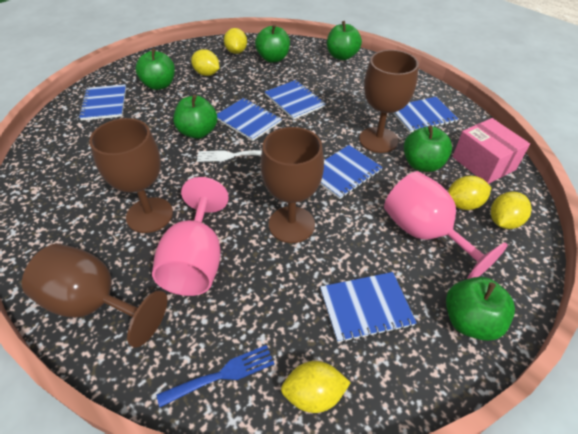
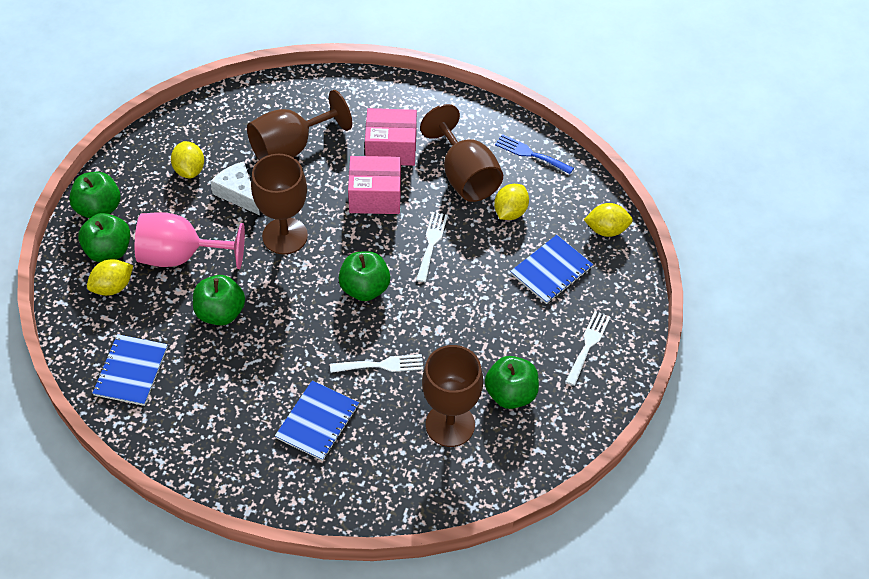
blue notebook: [79,84,126,121] [217,98,281,141] [265,80,326,120] [320,145,383,199] [320,272,417,343] [393,97,458,133] = 6 -> [92,334,168,406] [275,380,359,461] [510,235,593,304] = 3
green apple: [136,48,175,90] [173,95,217,139] [255,24,290,63] [327,21,362,60] [404,126,452,172] [446,277,515,341] = 6 -> [69,172,121,218] [78,213,130,262] [193,275,245,326] [338,251,390,301] [485,356,539,409] = 5
pink box: [452,118,530,184] = 1 -> [348,156,401,214] [365,108,417,166] = 2
pink goblet: [152,177,229,296] [384,171,508,279] = 2 -> [135,212,245,269] = 1
white cheese: none = 0 -> [210,161,260,215] = 1
white fork: [197,150,262,162] = 1 -> [330,354,423,373] [416,212,448,282] [565,311,610,386] = 3
yellow lemon: [191,49,219,76] [224,28,247,54] [281,361,351,413] [448,176,491,210] [491,191,532,229] = 5 -> [87,259,133,296] [171,141,204,178] [494,184,529,220] [584,203,633,237] = 4

